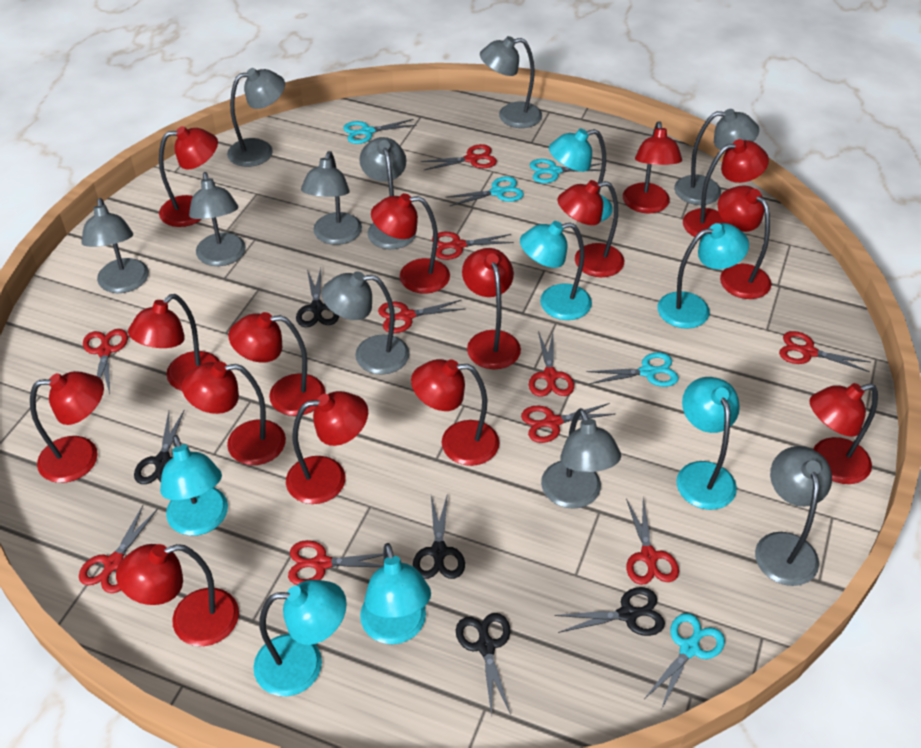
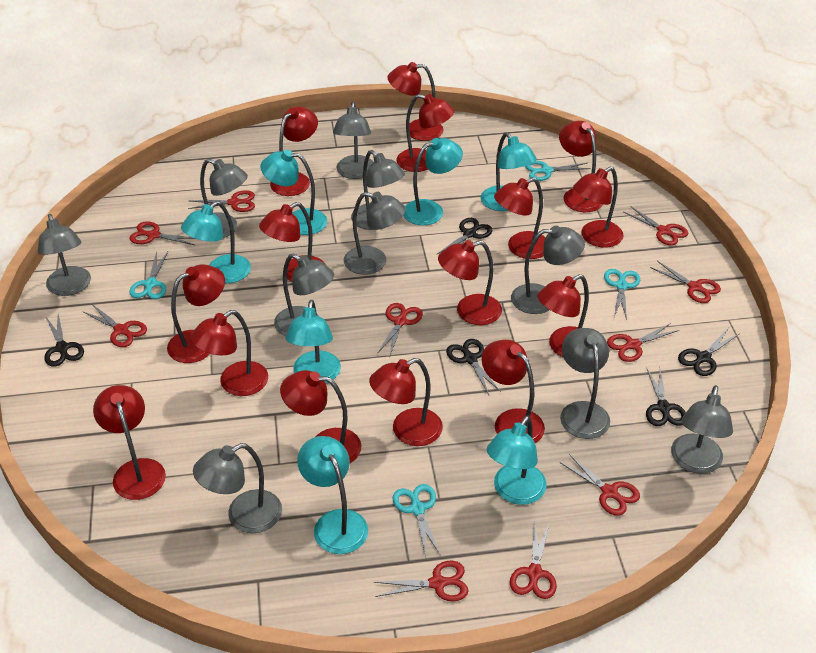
turquoise scissors: [343,119,417,144] [446,176,524,206] [530,159,606,183] [586,352,679,387] [644,613,725,710] = 5 -> [129,251,168,299] [392,484,441,556] [525,161,591,181] [604,269,640,320] = 4

